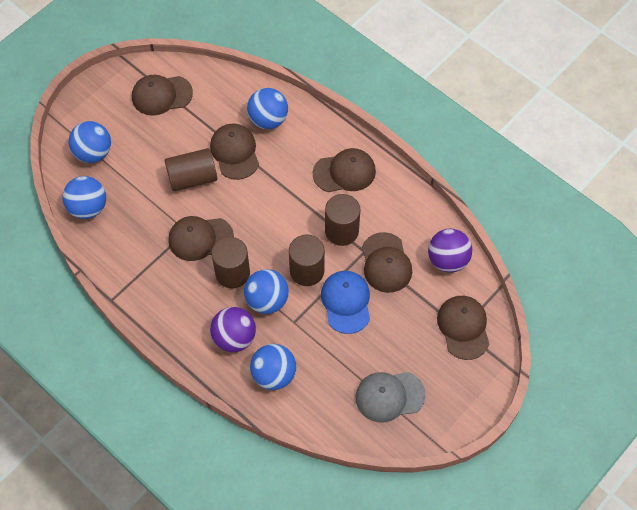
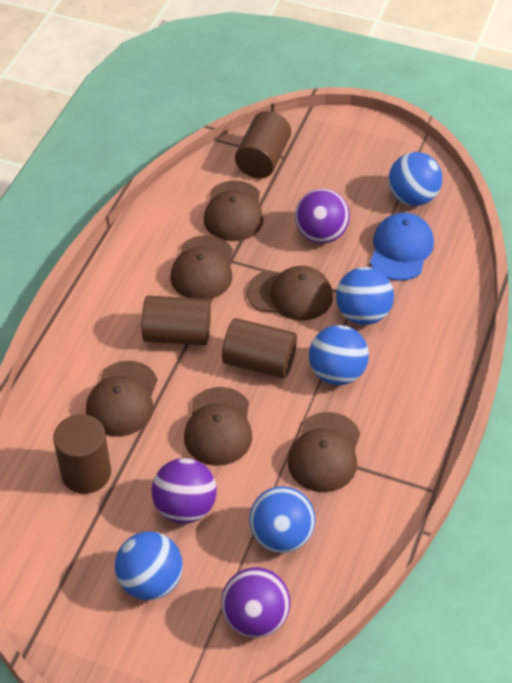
grey cap: [355,372,426,423] = 1 -> none = 0
purple ball: [210,307,256,352] [428,229,472,273] = 2 -> [152,458,217,524] [221,567,290,638] [295,189,350,244] = 3

